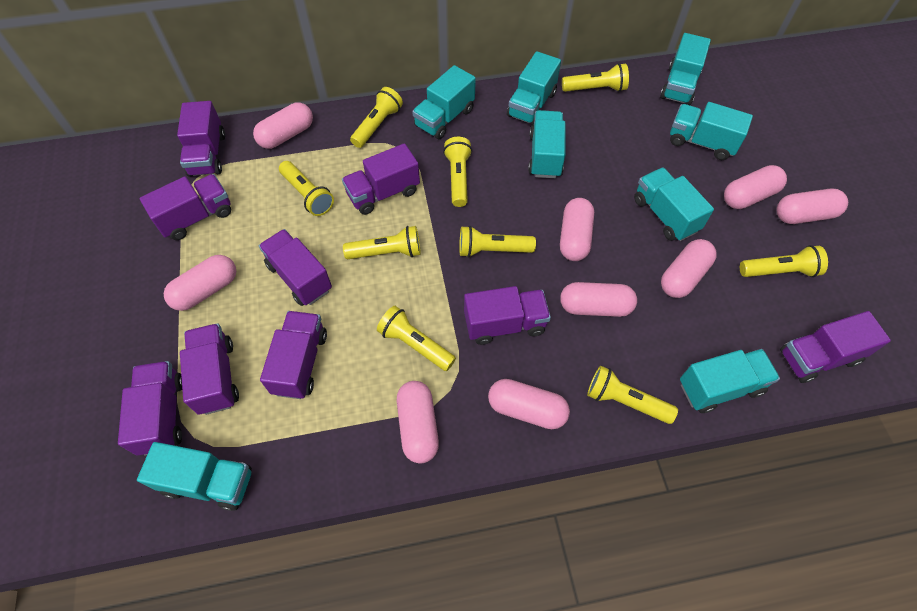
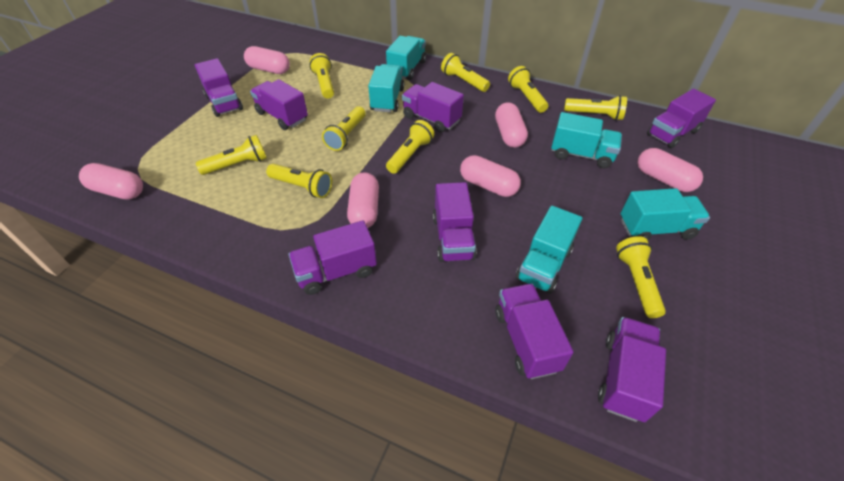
pink capsule: [164,255,236,311] [253,102,313,149] [397,381,439,463] [488,379,570,429] [560,198,594,261] [560,282,637,317] [661,239,717,298] [724,165,787,209] [776,189,848,224] = 9 -> [79,163,143,200] [244,46,290,74] [347,172,379,228] [460,155,521,197] [495,102,528,148] [637,148,703,192] = 6
purple truck: [118,361,182,456] [140,174,231,240] [177,101,225,177] [180,323,239,415] [259,229,332,306] [260,311,327,399] [342,143,420,215] [464,286,551,345] [780,311,891,383] = 9 -> [195,58,243,117] [250,79,308,130] [288,221,377,295] [402,82,464,132] [433,182,477,262] [495,283,574,379] [598,317,666,422] [647,89,716,148] = 8
turquoise truck: [137,442,252,511] [412,65,476,139] [507,51,561,125] [528,110,566,178] [634,167,714,241] [660,33,711,105] [670,102,753,160] [680,349,780,413] = 8 -> [368,64,404,112] [386,36,426,80] [515,206,582,294] [551,112,622,168] [621,188,710,240] = 5

